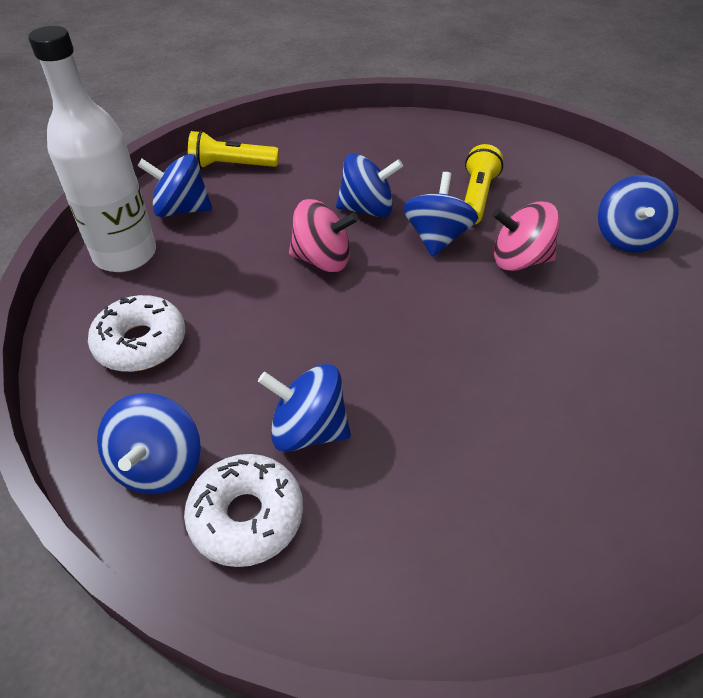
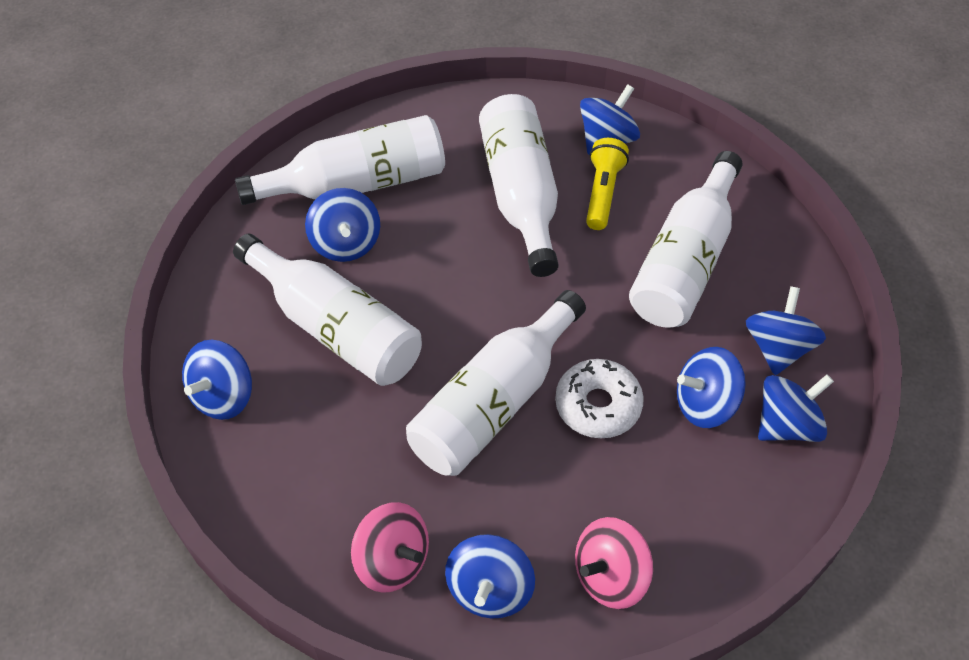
blue spinning top: [97,393,201,494] [137,154,212,217] [258,364,351,452] [336,153,403,217] [403,172,478,257] [598,175,679,252] = 6 -> [182,340,252,420] [305,188,380,262] [445,534,535,618] [580,84,640,155] [677,347,746,428] [746,286,826,375] [758,374,834,442] = 7
white bottle: [28,26,156,272] = 1 -> [233,234,422,386] [235,115,445,205] [406,290,586,476] [479,94,559,277] [629,151,743,328] = 5
white donut: [88,295,185,372] [184,454,303,567] = 2 -> [555,359,644,438] = 1
yellow flashlight: [188,131,279,169] [464,144,503,225] = 2 -> [586,138,629,230] = 1

